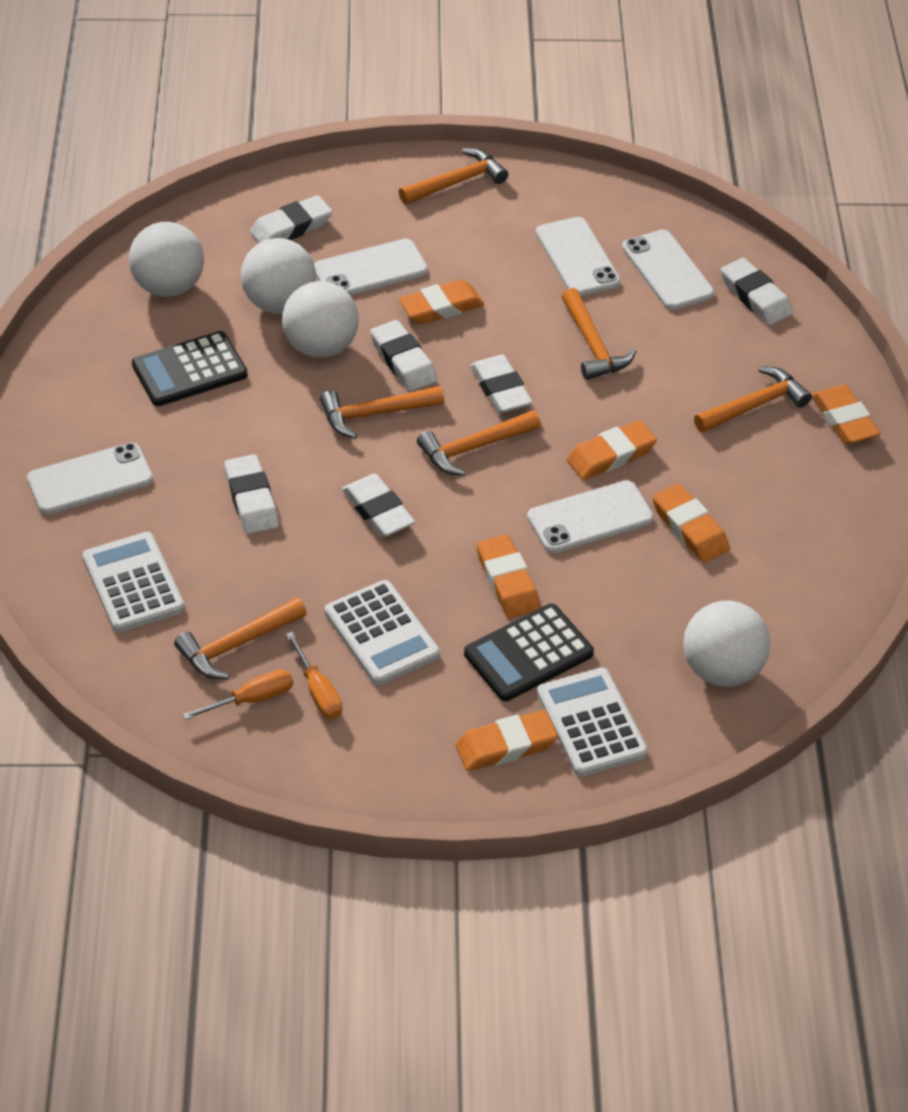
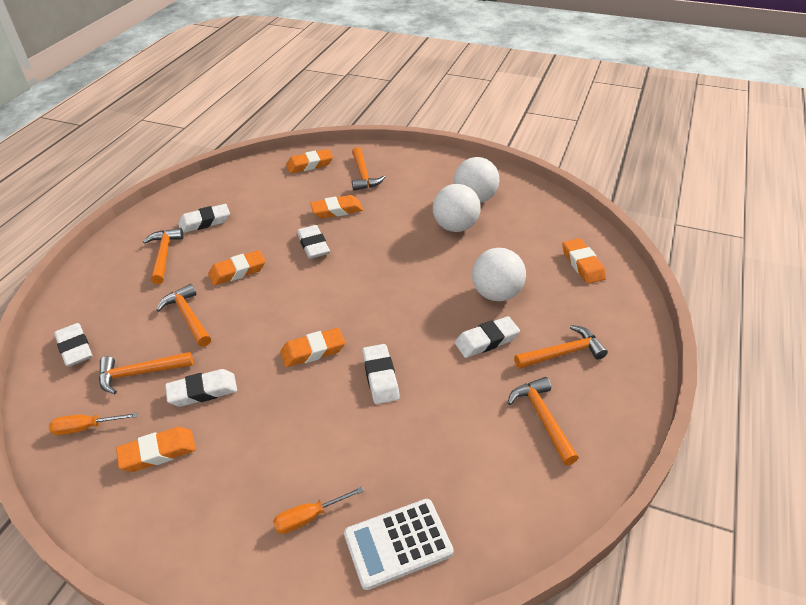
black calculator: [132,331,248,406] [464,604,594,701] = 2 -> none = 0
white ball: [129,222,204,297] [241,238,316,314] [282,281,359,358] [683,601,771,687] = 4 -> [433,184,481,232] [454,157,499,203] [472,248,526,301] = 3
white calculator: [82,532,185,632] [325,580,440,685] [537,668,648,777] = 3 -> [344,499,453,590] = 1
white phone: [27,443,153,515] [314,239,428,295] [527,480,654,554] [536,217,621,296] [622,230,714,310] = 5 -> none = 0

